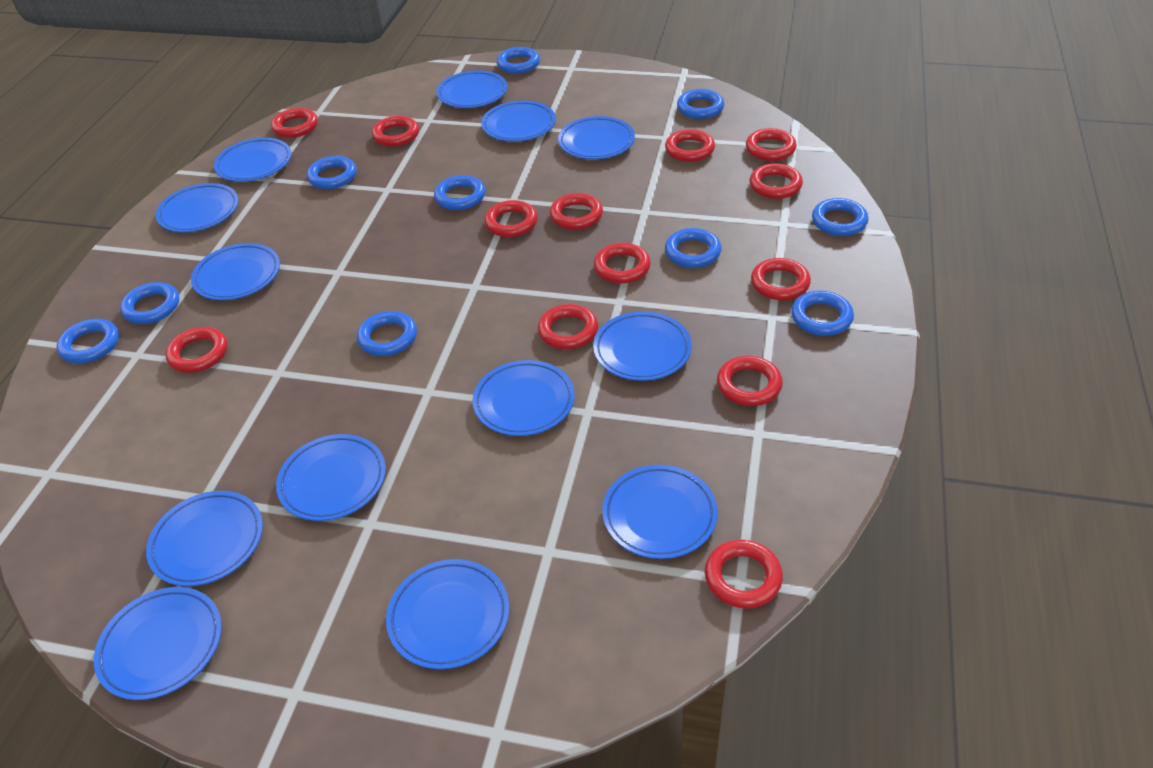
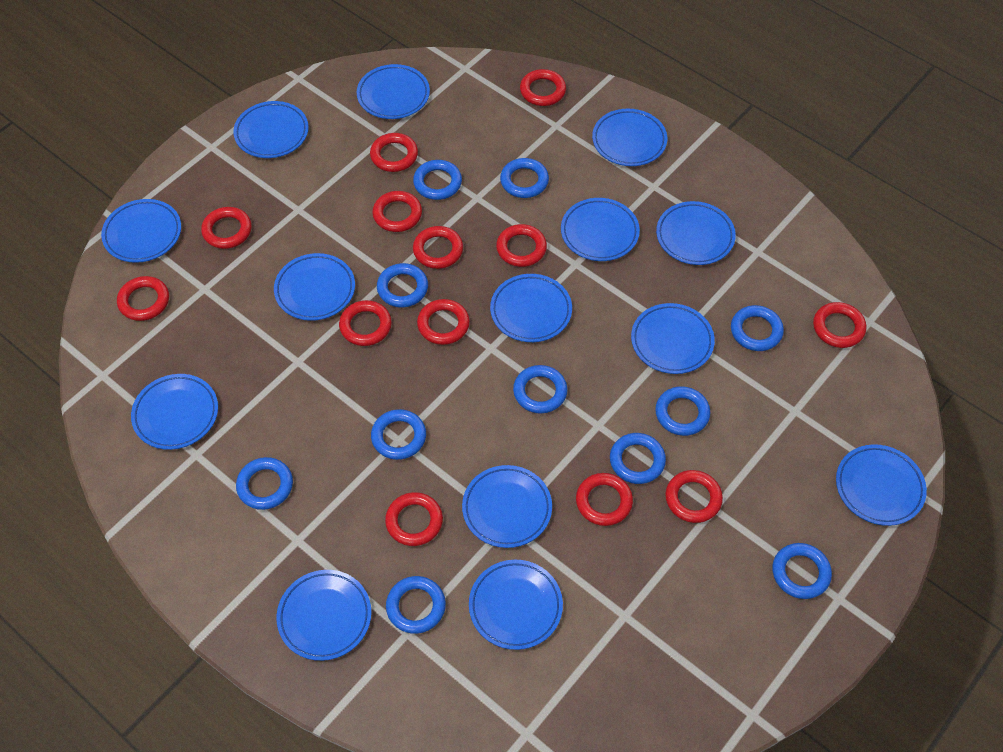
blue plate: [94,587,222,700] [146,491,263,586] [156,183,238,232] [191,243,280,300] [214,138,292,182] [276,434,386,521] [386,559,509,669] [437,70,507,108] [472,360,575,436] [481,100,556,142] [558,116,635,159] [593,311,692,381] [602,465,718,559] = 13 -> [101,199,181,263] [131,374,218,450] [233,101,309,158] [274,253,355,321] [276,570,372,661] [356,64,430,119] [462,465,552,548] [469,560,563,650] [490,274,572,342] [561,198,640,261] [592,109,667,166] [631,303,715,374] [656,201,736,265] [836,444,927,526] = 14
blue ring: [57,319,119,363] [120,282,179,324] [307,156,357,189] [357,311,417,356] [434,175,486,210] [497,47,540,74] [665,228,721,268] [677,89,725,119] [791,291,854,336] [812,198,869,236] = 10 -> [236,457,293,510] [371,409,426,460] [377,263,428,307] [386,576,446,634] [413,160,462,200] [500,158,549,198] [513,365,568,414] [610,433,666,484] [655,386,711,436] [731,305,784,351] [772,543,832,599] = 11

